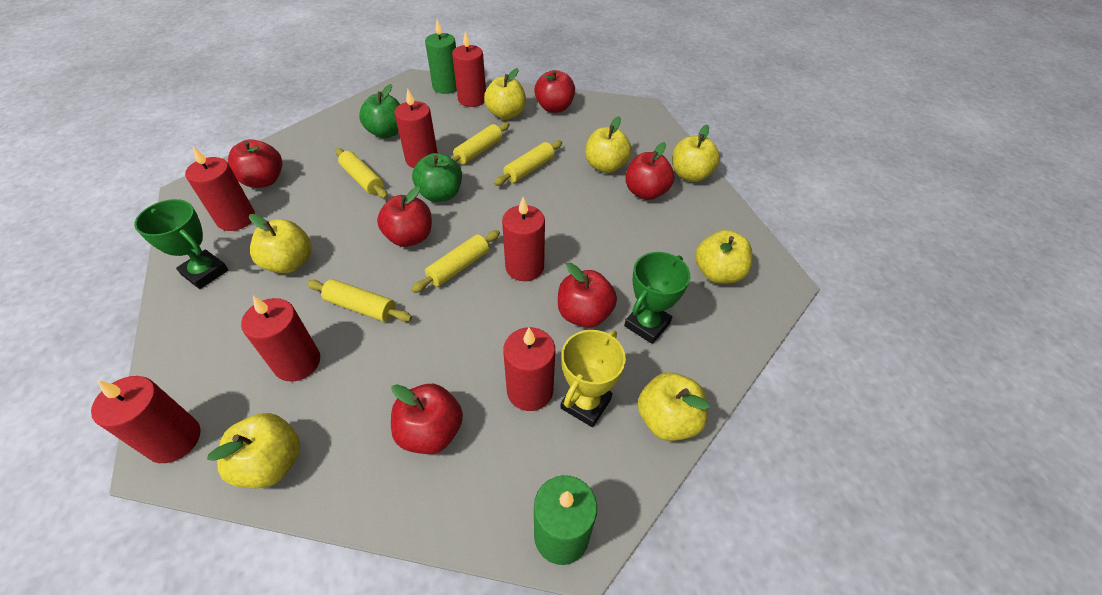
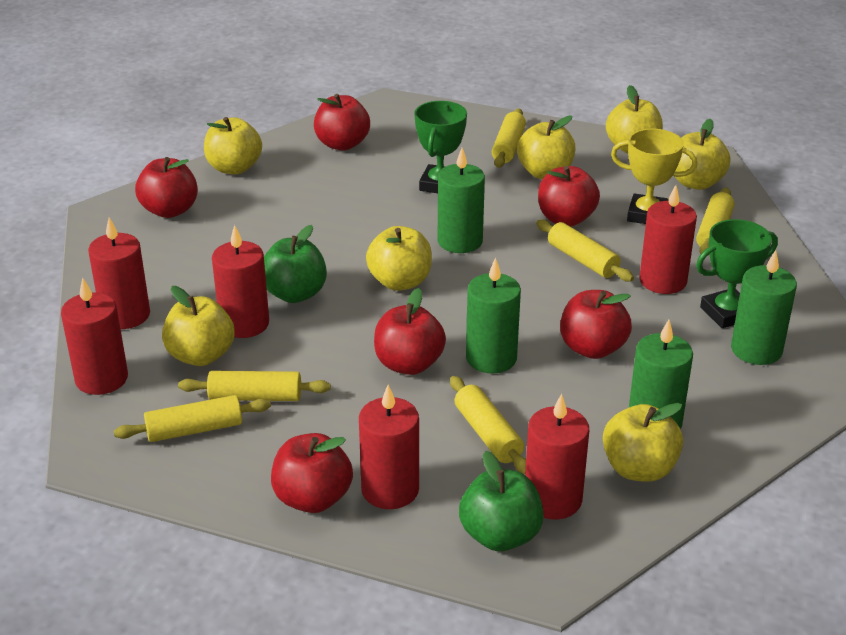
green candle: [425,19,457,94] [534,475,597,565] = 2 -> [438,148,485,253] [466,257,521,374] [629,320,693,429] [731,250,797,365] = 4
red candle: [91,376,200,463] [185,146,255,231] [241,296,320,382] [395,89,438,168] [452,31,486,107] [502,197,545,281] [503,327,555,411] = 7 -> [61,278,128,395] [88,217,150,329] [212,225,269,338] [359,385,419,509] [525,394,589,519] [639,185,697,294] = 6
yellow rolling pin: [307,279,412,322] [335,148,388,199] [411,230,500,293] [452,122,510,165] [494,140,562,186] = 5 -> [114,395,271,442] [178,371,331,401] [450,376,526,474] [492,109,526,168] [536,220,634,282] [696,188,734,256] = 6

